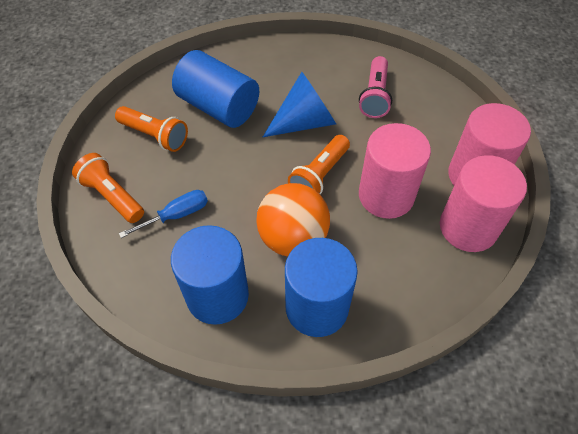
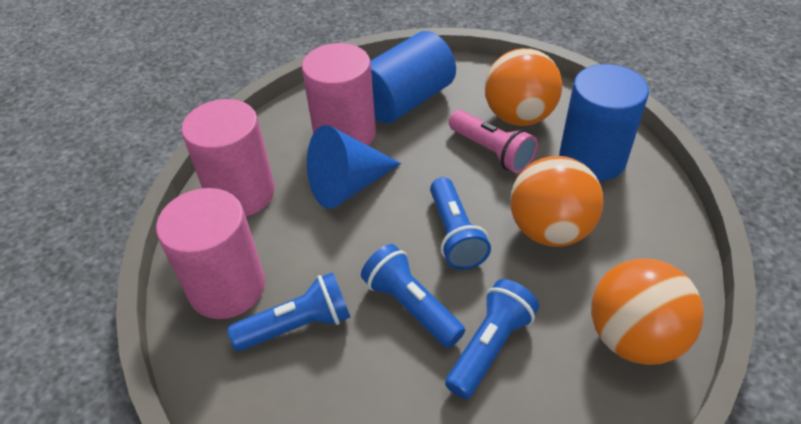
blue cylinder: [171,225,249,325] [172,50,259,128] [285,238,358,337] = 3 -> [370,31,456,123] [559,64,649,181] = 2
blue flashlight: none = 0 -> [227,272,350,351] [361,244,465,348] [430,177,491,270] [445,279,539,399] = 4
blue screwdriver: [119,190,208,238] = 1 -> none = 0
orange ball: [256,183,330,256] = 1 -> [485,48,562,126] [510,156,604,247] [591,258,704,365] = 3
orange flashlight: [72,153,144,223] [115,106,188,152] [288,135,350,194] = 3 -> none = 0

